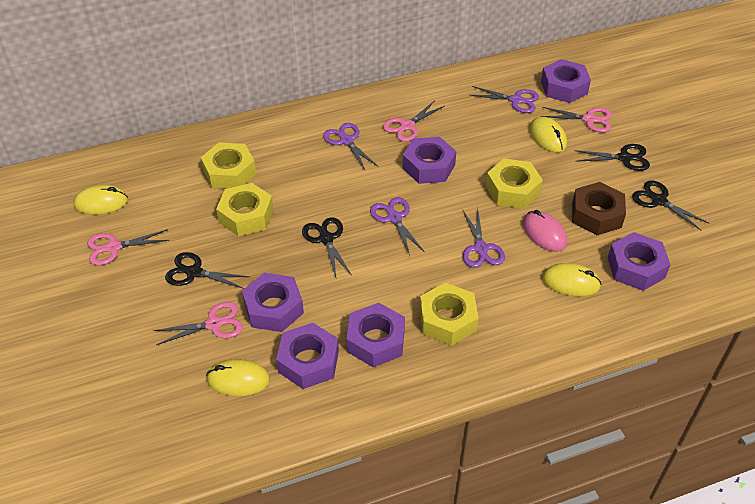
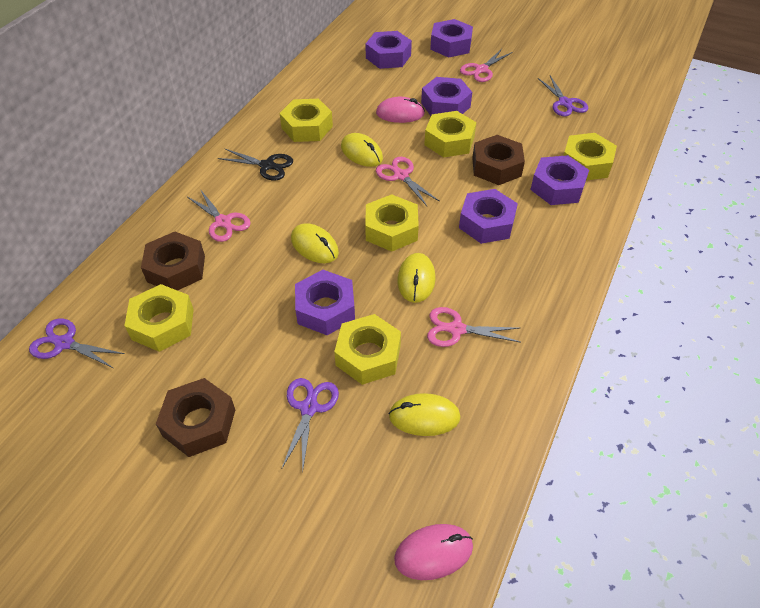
black scissors: [165,252,250,289] [302,217,352,277] [574,144,650,171] [632,180,710,231] = 4 -> [218,148,293,180] = 1
brown nut: [572,182,626,235] = 1 -> [141,232,205,291] [156,378,235,457] [472,135,525,185] = 3
pink mouse: [523,210,567,251] = 1 -> [376,97,425,123] [394,524,473,580] = 2
purple scissors: [323,123,378,170] [370,197,424,256] [462,208,505,268] [469,86,539,113] = 4 -> [29,319,125,368] [282,378,339,472] [538,76,588,117] = 3
yellow nut: [201,143,256,189] [216,183,274,236] [420,282,479,346] [486,159,543,209] = 4 -> [124,284,194,352] [279,99,333,142] [334,314,401,385] [365,194,419,252] [424,111,476,157] [563,133,617,180] = 6

